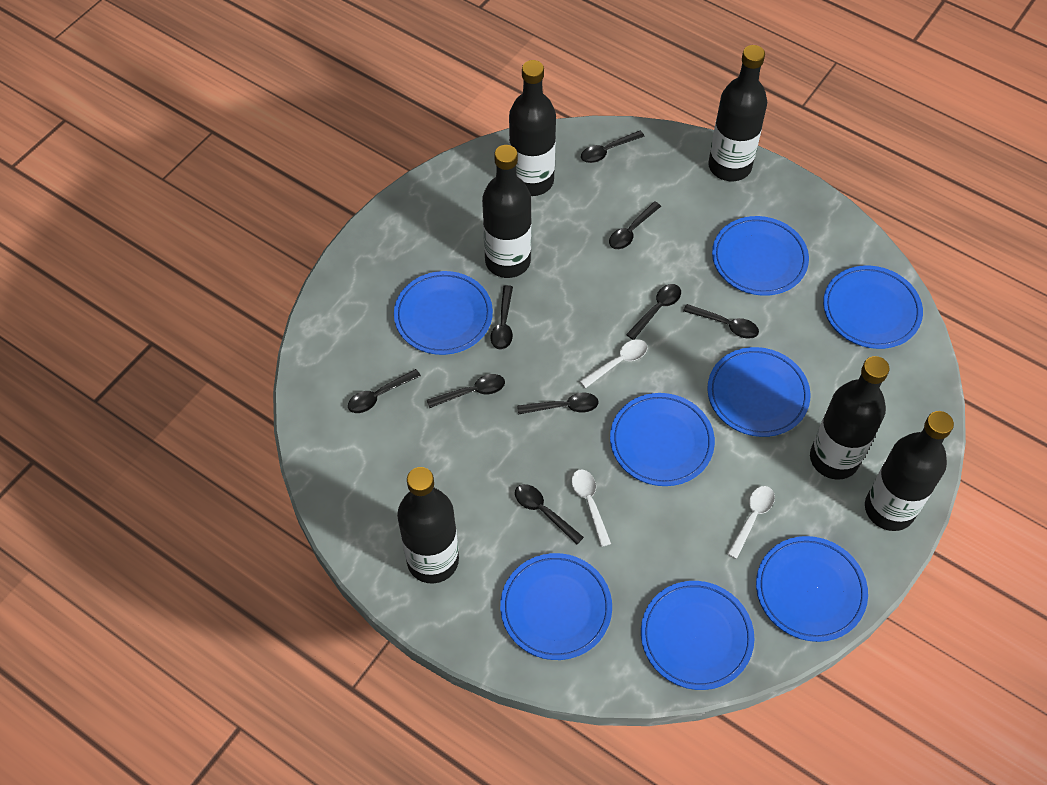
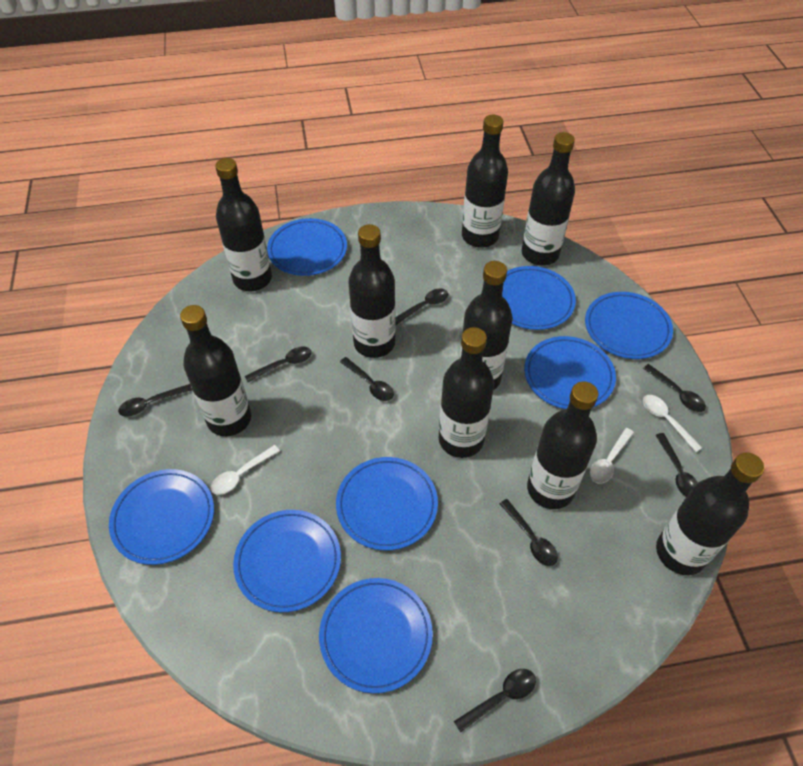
black bottle: [397,467,459,584] [482,145,532,278] [509,60,556,196] [708,45,767,181] [810,356,889,480] [865,411,954,531] = 6 -> [180,305,251,436] [215,158,272,291] [348,224,396,358] [439,327,494,458] [459,261,513,390] [462,115,508,248] [522,132,575,266] [527,381,598,509] [656,453,764,575] = 9
black spoon: [348,369,421,413] [427,374,505,408] [491,285,513,350] [515,484,584,544] [517,393,599,414] [581,131,645,163] [609,202,661,249] [626,284,681,340] [683,304,759,339] = 9 -> [118,384,192,417] [245,346,312,382] [340,357,394,401] [395,289,448,325] [454,669,536,732] [500,499,558,566] [643,364,706,412] [656,433,698,497] = 8

